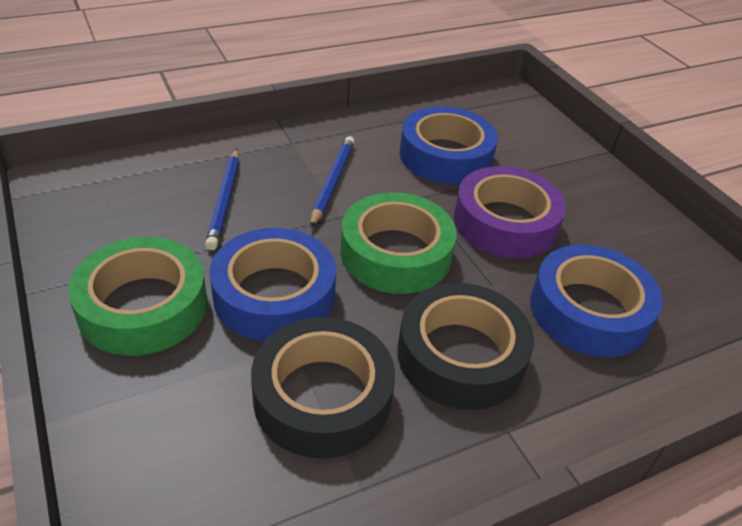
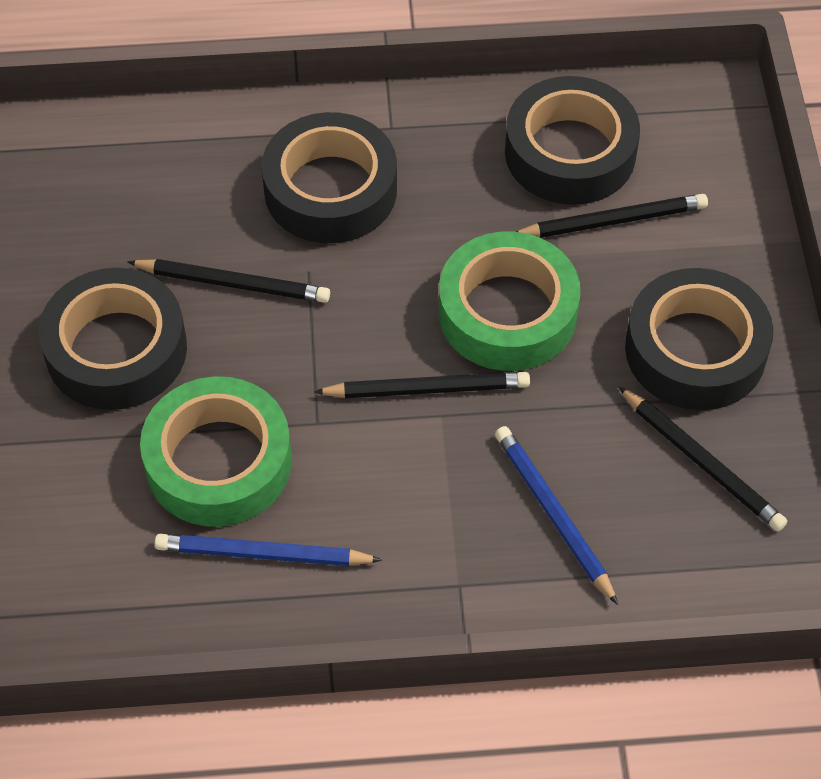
black pencil: none = 0 -> [128,259,330,303] [314,372,530,398] [516,194,708,238] [619,387,787,531] = 4
black tape: [251,317,395,459] [397,283,534,410] = 2 -> [39,268,187,410] [262,112,397,243] [505,76,640,205] [625,268,773,410] = 4
blue tape: [209,228,336,341] [399,106,498,184] [530,245,663,357] = 3 -> none = 0
purple tape: [454,166,566,259] = 1 -> none = 0

